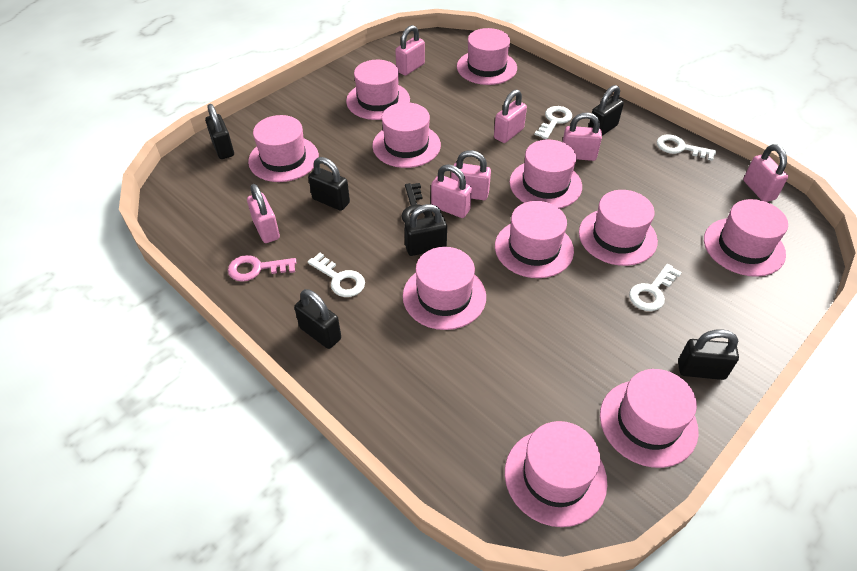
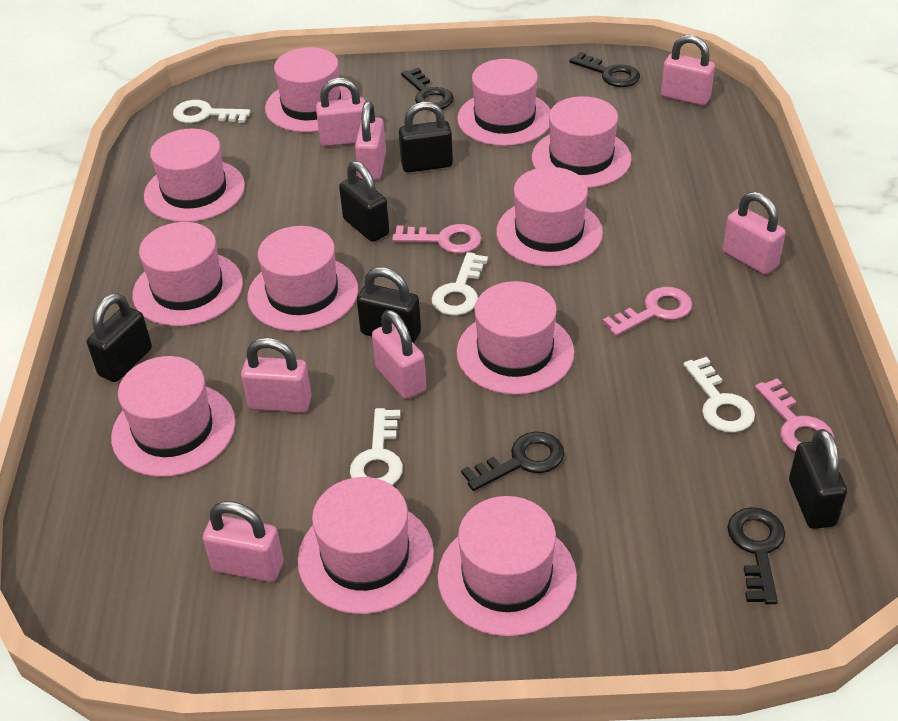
black key: [401,183,433,223] = 1 -> [401,68,454,109] [461,432,564,491] [570,52,640,87] [727,507,785,604] = 4
black padlock: [205,104,234,159] [294,289,341,349] [308,157,350,211] [404,204,447,256] [589,85,624,136] [678,329,739,380] = 6 -> [87,293,152,382] [339,161,389,242] [357,267,421,343] [399,102,453,172] [789,429,847,529] = 5
pink key: [228,255,296,282] = 1 -> [392,224,482,254] [603,287,692,336] [755,378,834,452] = 3

